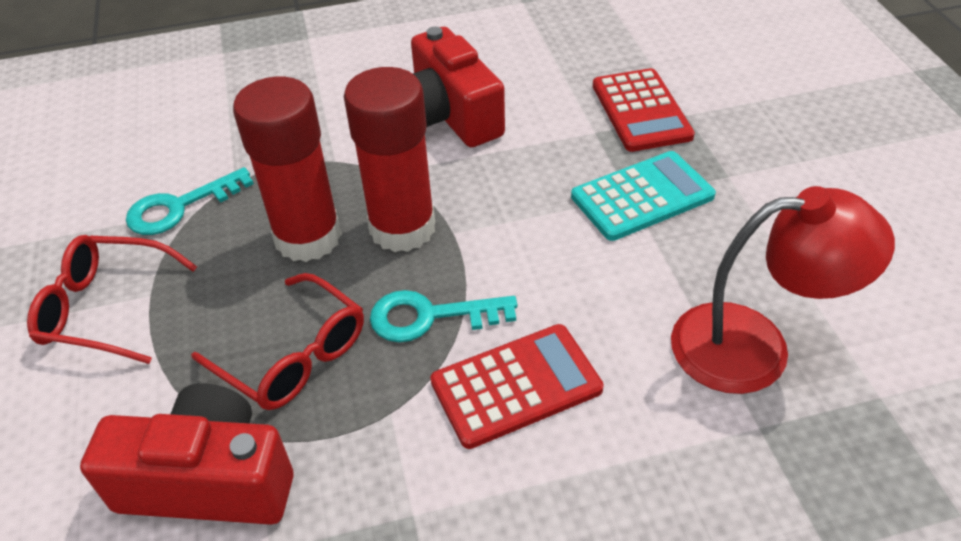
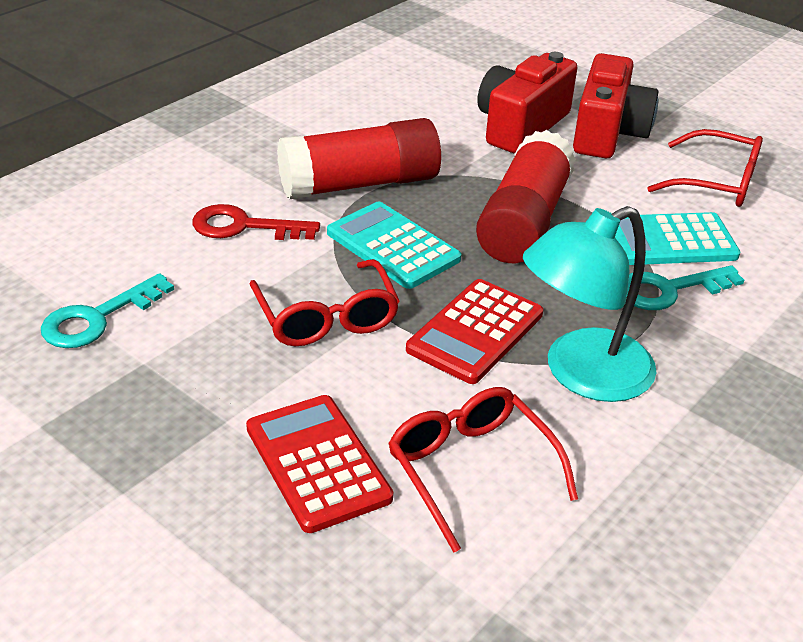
red glasses: [27,235,197,364] [191,273,364,410] = 2 -> [250,259,399,346] [388,387,578,553] [647,129,763,207] = 3
red key: none = 0 -> [192,204,320,240] = 1
red lamp: [671,186,895,394] = 1 -> none = 0
turquoise calculator: [571,151,716,241] = 1 -> [327,202,461,289] [615,212,740,265] = 2
turquoise lamp: none = 0 -> [523,206,657,402] = 1

